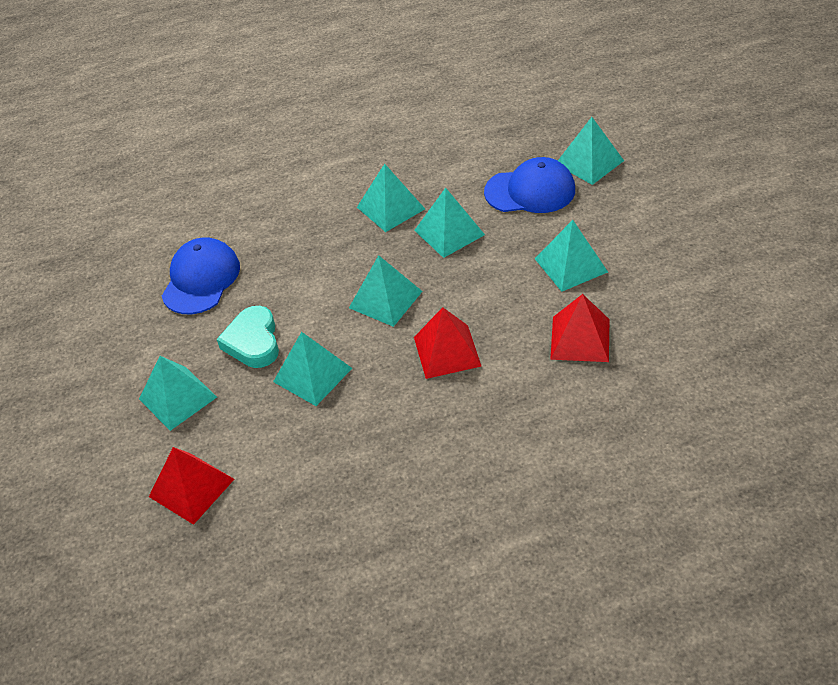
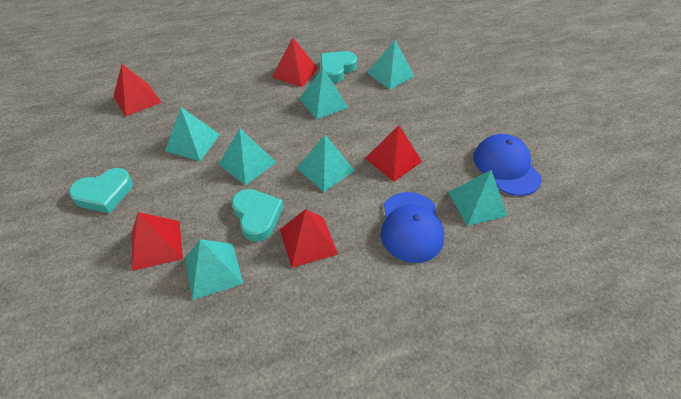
red pyramid: [149,447,234,525] [414,307,481,379] [550,294,609,362] = 3 -> [113,64,162,116] [132,212,183,271] [272,38,318,87] [280,209,338,268] [365,125,422,182] = 5
turquoise heart: [217,306,279,368] = 1 -> [69,168,133,213] [231,189,283,242] [320,51,357,83] = 3

